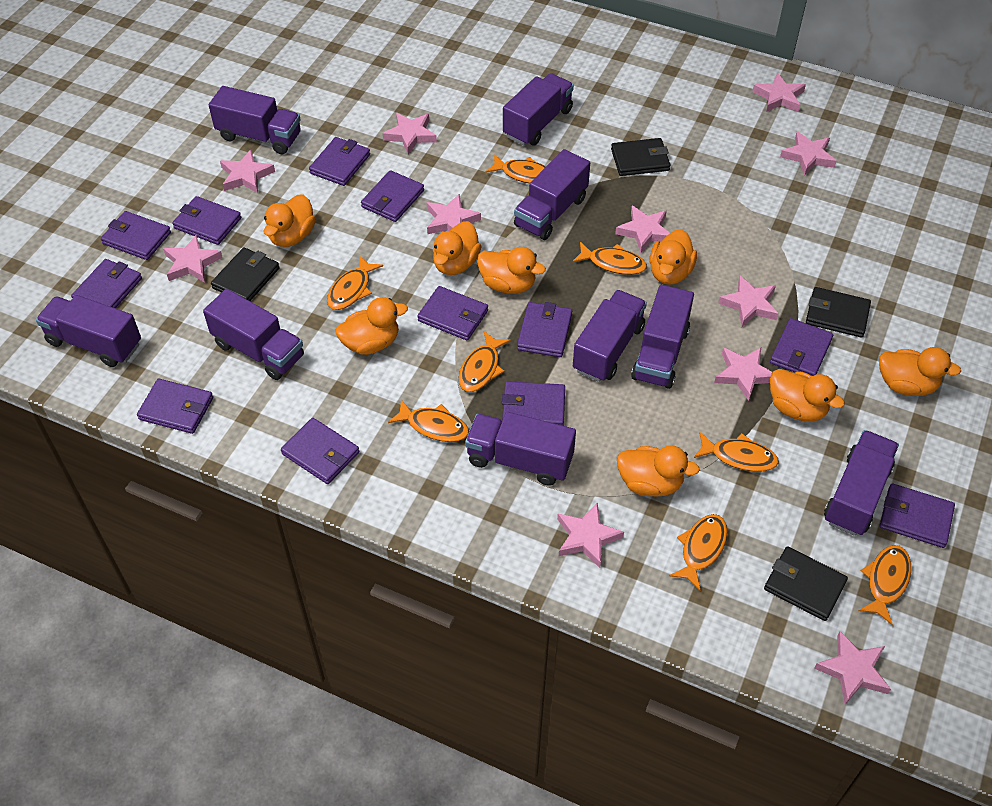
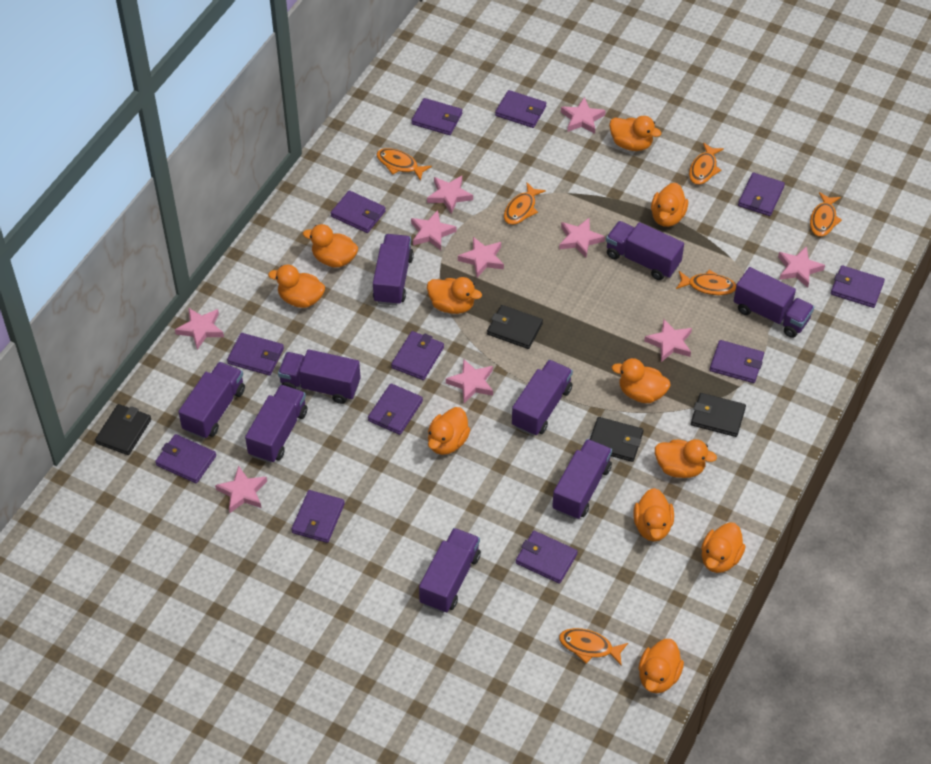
orange duck: [263,194,316,247] [335,297,408,355] [433,221,482,275] [477,247,546,294] [617,445,700,497] [650,229,697,285] [770,369,845,422] [879,347,961,396] = 8 -> [268,265,325,308] [303,224,358,267] [427,277,482,314] [428,407,470,455] [609,116,661,151] [612,358,671,403] [633,488,674,541] [639,639,684,693] [651,183,688,227] [655,439,717,478] [701,522,746,573] = 11
orange fish: [327,255,383,310] [388,399,469,442] [459,331,511,392] [485,154,546,184] [572,242,647,275] [669,514,727,590] [694,432,779,472] [859,545,911,625] = 8 -> [376,148,432,181] [504,182,546,225] [559,628,628,666] [676,270,736,295] [689,142,724,185] [810,192,842,237] = 6
pink star: [163,235,223,283] [220,150,275,193] [383,113,437,154] [427,194,481,234] [557,503,624,568] [615,206,670,253] [714,348,772,401] [718,276,779,327] [752,73,806,112] [780,132,836,176] [814,631,891,705] = 11 -> [175,308,224,350] [215,465,267,513] [411,210,456,250] [427,176,473,214] [446,359,493,403] [458,237,504,277] [559,218,605,258] [561,97,606,134] [644,319,692,362] [778,246,825,288] = 10

